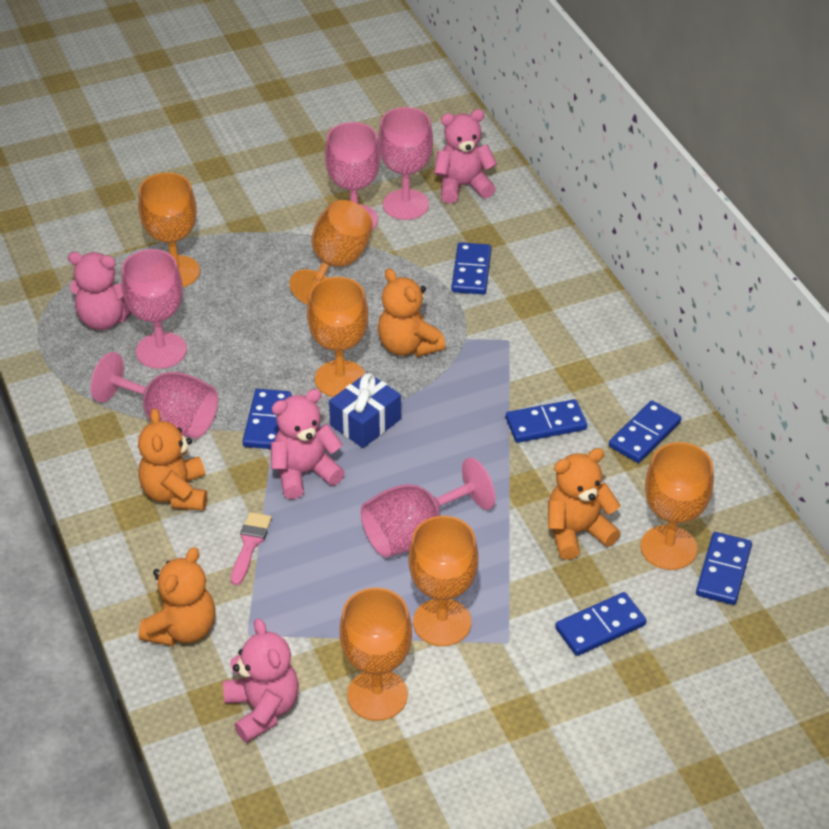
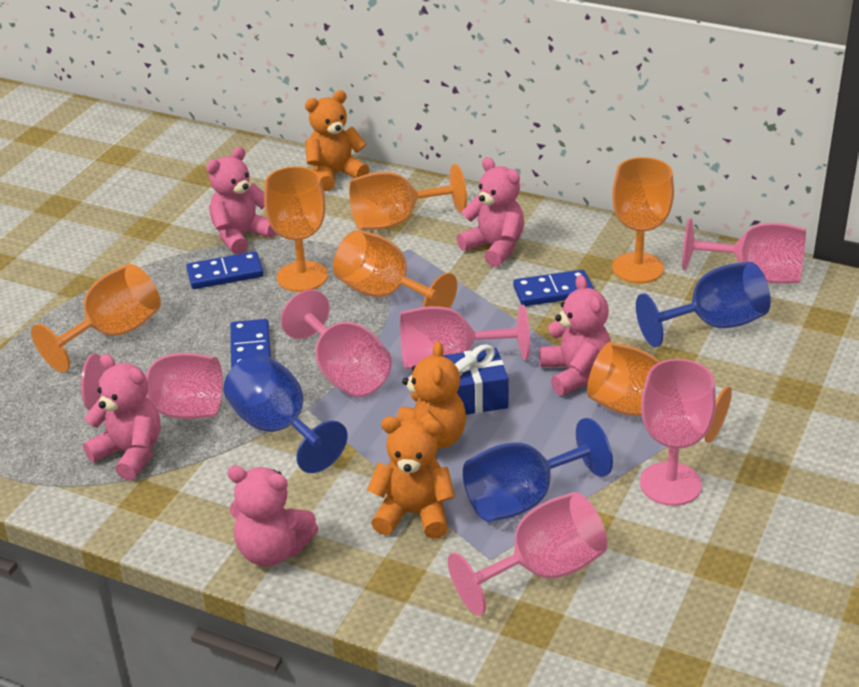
blue domino: [242,389,292,449] [451,242,491,294] [506,399,587,443] [555,592,647,656] [609,401,681,463] [696,532,752,605] = 6 -> [186,251,264,289] [230,319,271,369] [513,270,594,306] = 3
blue goblet: none = 0 -> [223,353,348,473] [463,418,613,522] [636,261,771,347] = 3
orange teddy bear: [138,408,207,511] [139,547,215,646] [378,268,446,357] [548,448,621,560] = 4 -> [305,90,369,191] [367,416,455,539] [397,341,466,448] = 3
pink brush: [231,512,272,585] = 1 -> none = 0
pink goblet: [90,352,218,439] [121,249,187,369] [325,122,380,230] [361,458,495,558] [378,107,433,220] = 5 -> [81,353,223,419] [281,289,392,397] [400,305,530,370] [448,492,607,616] [640,359,716,506] [682,218,806,284] = 6
pink teddy bear: [68,252,131,330] [223,618,299,743] [271,389,345,499] [434,109,497,203] = 4 -> [83,354,161,480] [206,147,276,254] [227,466,319,567] [457,157,524,267] [539,275,611,395] = 5

